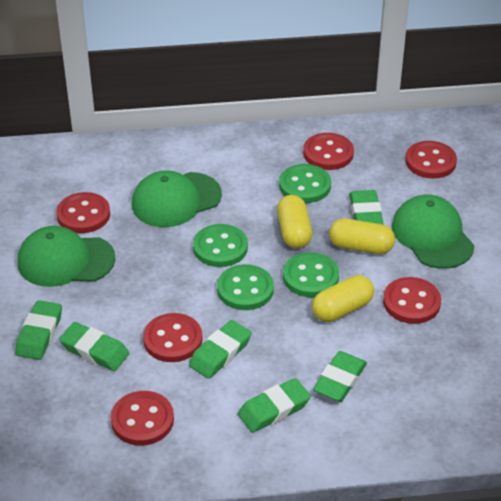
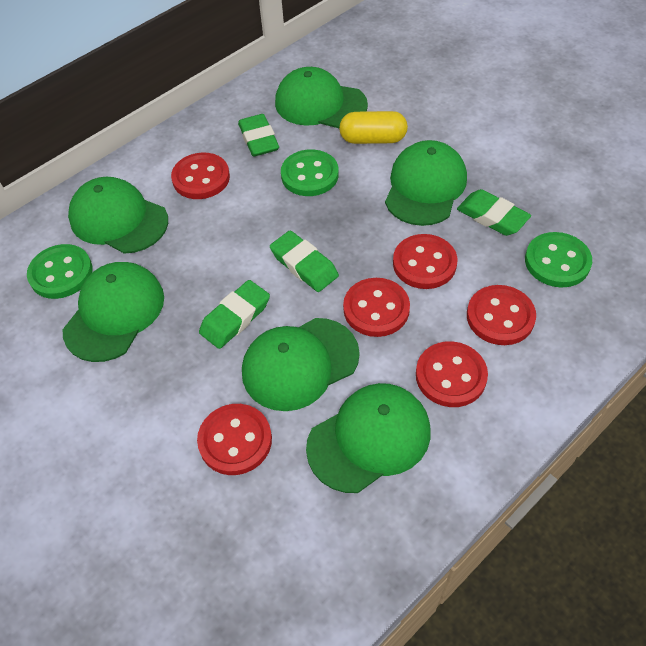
green button: [193,224,248,267] [217,264,274,310] [279,164,331,203] [283,252,339,297] = 4 -> [27,244,93,299] [281,149,339,196] [525,232,592,288] = 3
green cap: [18,226,116,287] [132,170,222,227] [392,195,474,269] = 3 -> [63,262,164,362] [68,177,168,254] [242,318,360,411] [275,67,368,128] [306,383,430,493] [385,140,467,226] = 6
green eraser: [15,300,62,360] [59,322,129,371] [189,320,252,379] [238,378,311,433] [313,351,367,402] [349,190,384,224] = 6 -> [199,280,270,349] [238,114,279,157] [270,231,339,292] [457,189,531,236] = 4
yellow capsule: [277,195,312,248] [312,275,374,322] [329,219,395,254] = 3 -> [339,111,408,144] = 1

